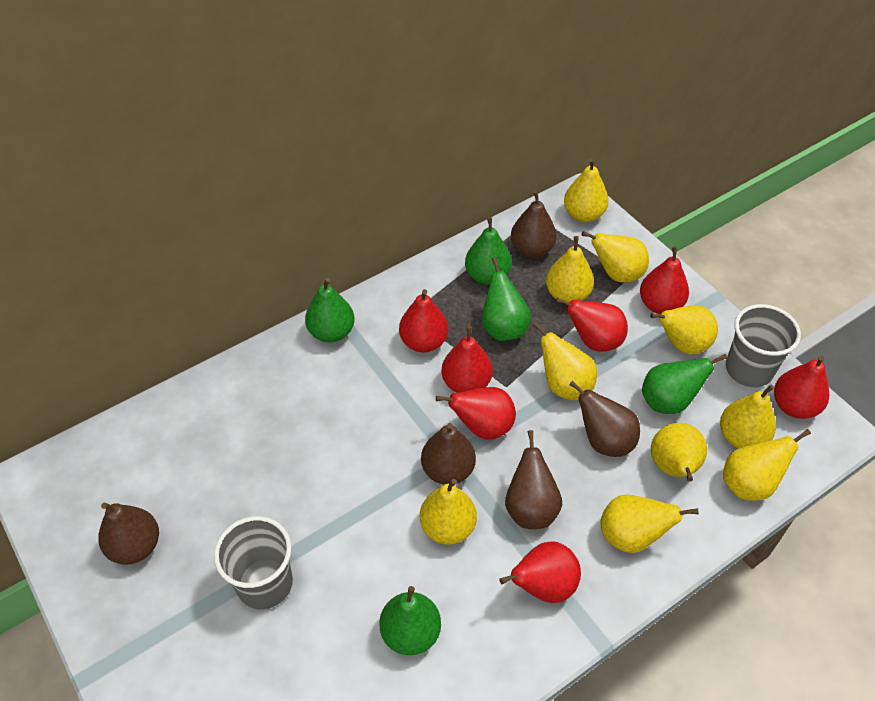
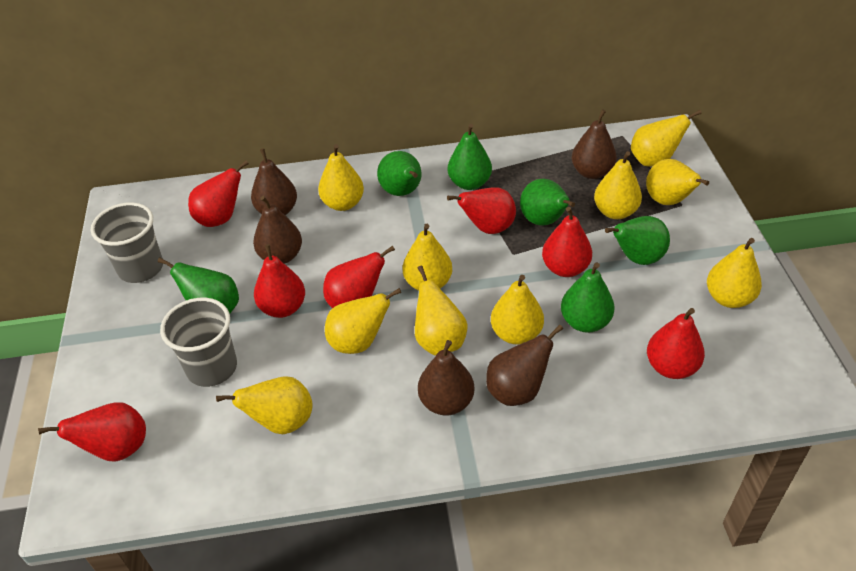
green pear: [305,278,355,342] [379,586,441,655] [465,217,512,285] [482,257,531,341] [642,354,727,414] = 5 -> [158,258,239,314] [377,151,421,196] [448,124,492,190] [520,179,575,226] [561,263,615,333] [605,216,670,265] = 6

